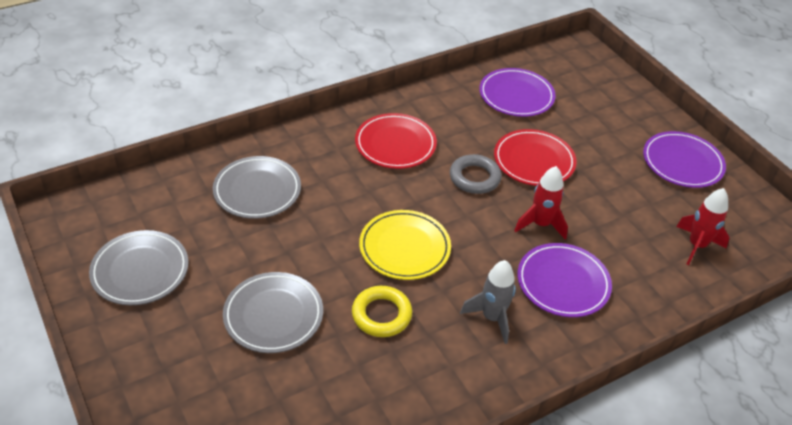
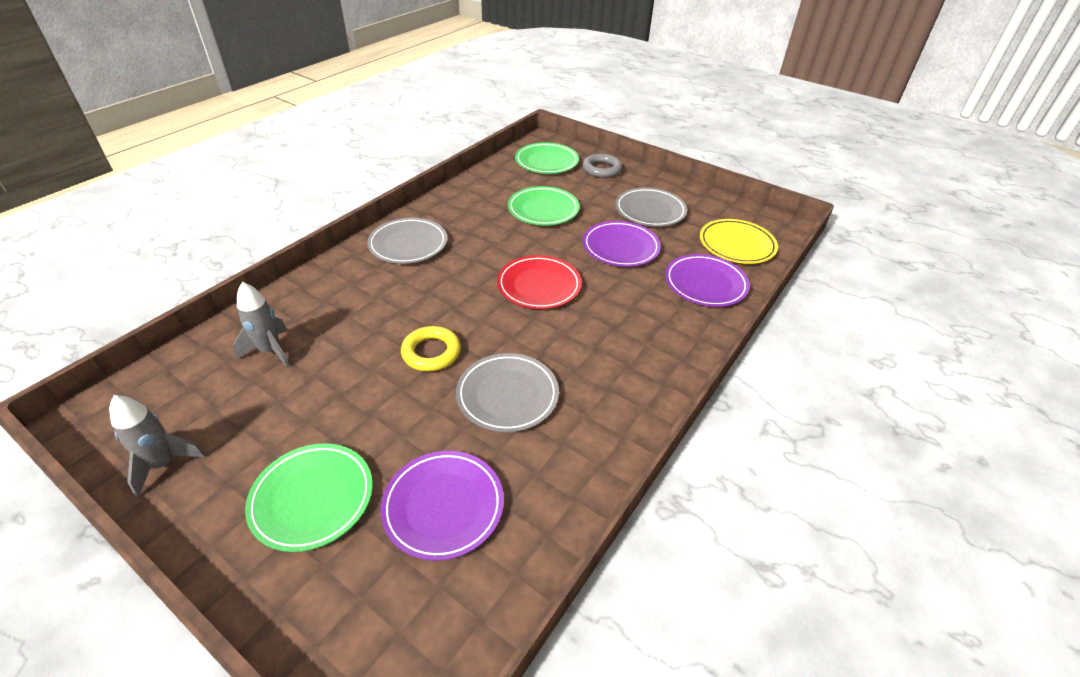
green plate: none = 0 -> [245,443,373,552] [508,186,580,225] [515,142,579,174] = 3
grey rocket: [460,260,516,344] = 1 -> [109,395,206,497] [233,282,290,368] = 2
red plate: [355,113,437,169] [494,129,577,186] = 2 -> [497,255,582,309] = 1
red rocket: [514,166,568,240] [676,188,730,265] = 2 -> none = 0

